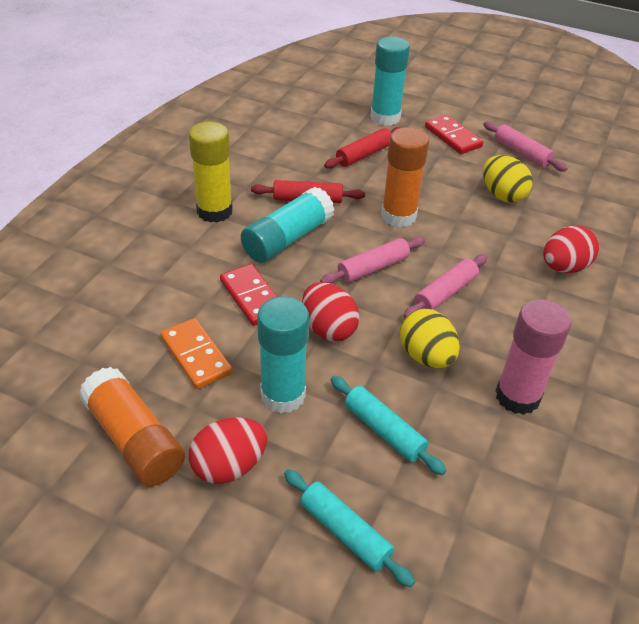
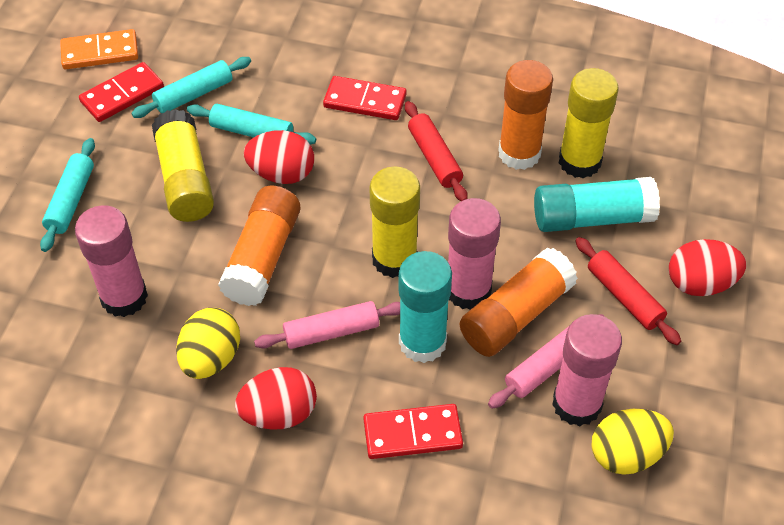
orange glue stick: [79,367,185,486] [381,127,429,227] = 2 -> [218,186,301,306] [460,248,578,357] [498,60,553,170] = 3
pink glue stick: [496,299,571,415] = 1 -> [75,205,148,317] [448,198,501,310] [552,314,622,426] = 3
pink rolling pin: [320,237,425,284] [404,254,487,318] [483,121,568,172] = 3 -> [254,301,400,349] [488,314,605,408] = 2
red domino: [220,264,277,326] [425,115,483,154] = 2 -> [79,62,164,122] [323,76,407,120] [363,404,463,459] = 3
turquoise glue stick: [241,187,335,263] [257,296,309,413] [370,37,410,126] = 3 -> [399,251,452,363] [534,177,660,232] = 2
turquoise rolling pin: [284,469,415,587] [331,376,446,475] = 2 -> [40,138,95,252] [131,57,251,118] [187,104,316,145] = 3
yellow glue stick: [189,122,233,223] = 1 -> [152,109,214,222] [369,166,420,278] [559,68,619,178] = 3

